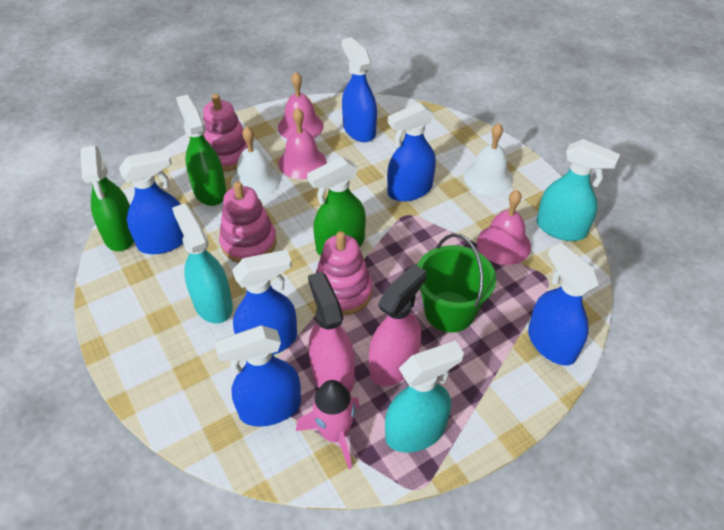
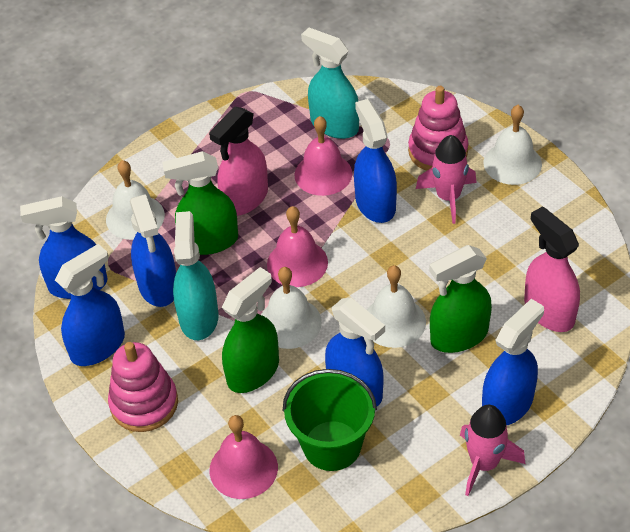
pink rocket: [296,380,360,469] = 1 -> [416,135,477,224] [460,405,525,496] = 2
pink stacking toy: [203,94,248,171] [219,181,277,263] [316,231,373,315] = 3 -> [108,342,178,432] [408,86,468,171] = 2
turquoise spray bottle: [172,203,233,324] [385,340,464,453] [536,139,620,241] = 3 -> [173,211,219,340] [301,28,359,139] = 2
white bell: [231,126,281,198] [464,123,513,195] = 2 -> [106,160,165,240] [261,267,322,349] [367,265,426,348] [484,105,542,185] = 4

